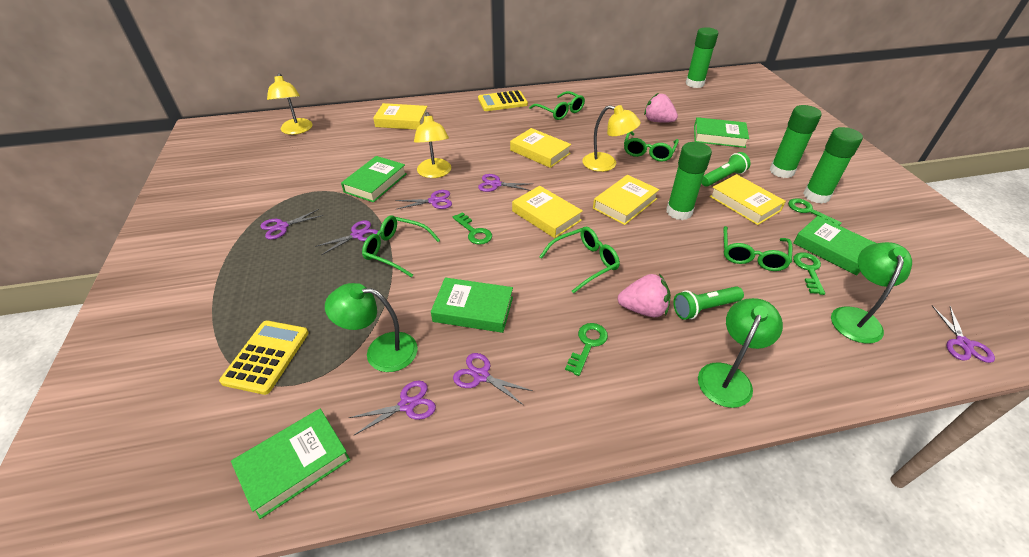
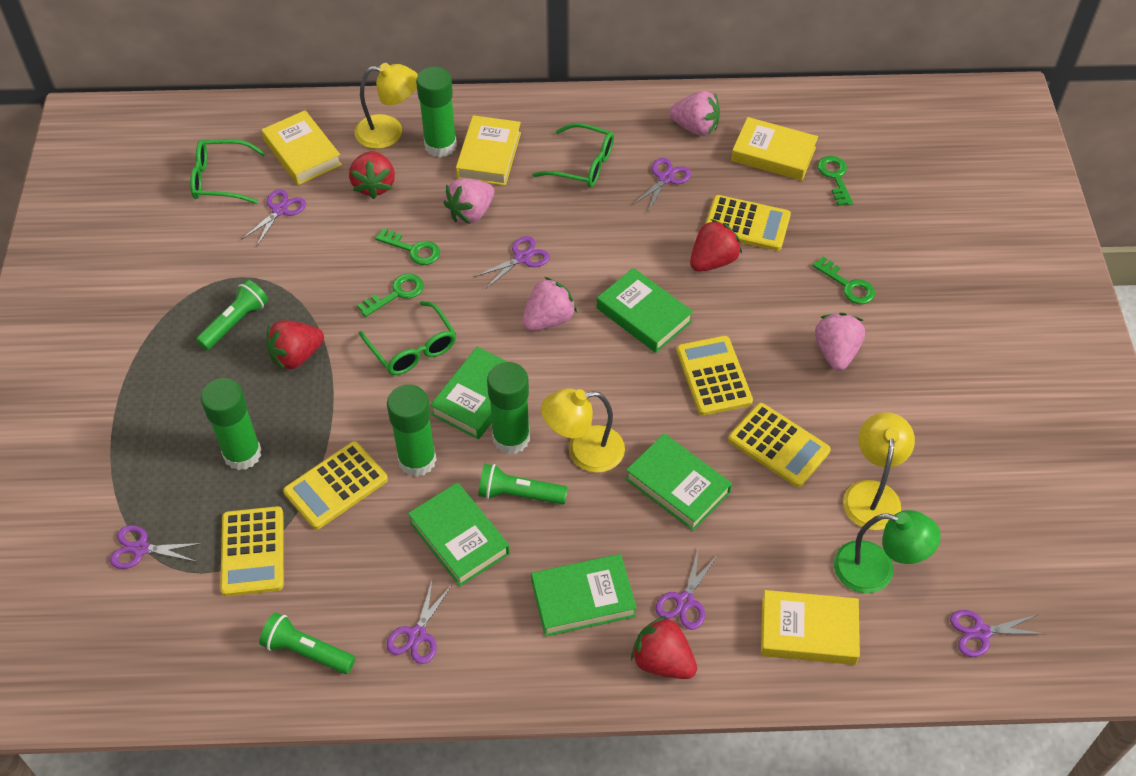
green flashlight: [673,286,744,320] [702,152,751,187] = 2 -> [196,280,268,350] [259,612,355,674] [478,464,568,504] = 3
green glasses: [362,215,440,277] [529,91,585,120] [539,227,620,294] [624,131,679,162] [724,226,792,271] = 5 -> [190,139,266,204] [359,301,456,375] [533,123,614,187] = 3
green lamp: [325,283,418,372] [698,298,783,408] [831,242,912,344] = 3 -> [834,510,941,593] = 1
pink strawberry: [617,274,671,317] [644,93,678,123] = 2 -> [444,178,494,224] [522,277,577,331] [669,91,720,136] [815,313,865,371] = 4
red strawberry: none = 0 -> [266,320,324,370] [349,151,395,199] [631,616,697,679] [690,219,742,272] = 4
yellow book: [373,103,427,130] [510,128,571,168] [512,186,583,238] [593,175,659,225] [710,174,786,225] = 5 -> [261,110,342,185] [456,115,521,186] [731,117,818,181] [761,590,860,665] = 4
yellow calculator: [219,321,309,395] [478,90,528,111] = 2 -> [220,506,284,596] [283,441,388,530] [676,336,753,415] [705,195,791,251] [728,403,831,487] = 5

